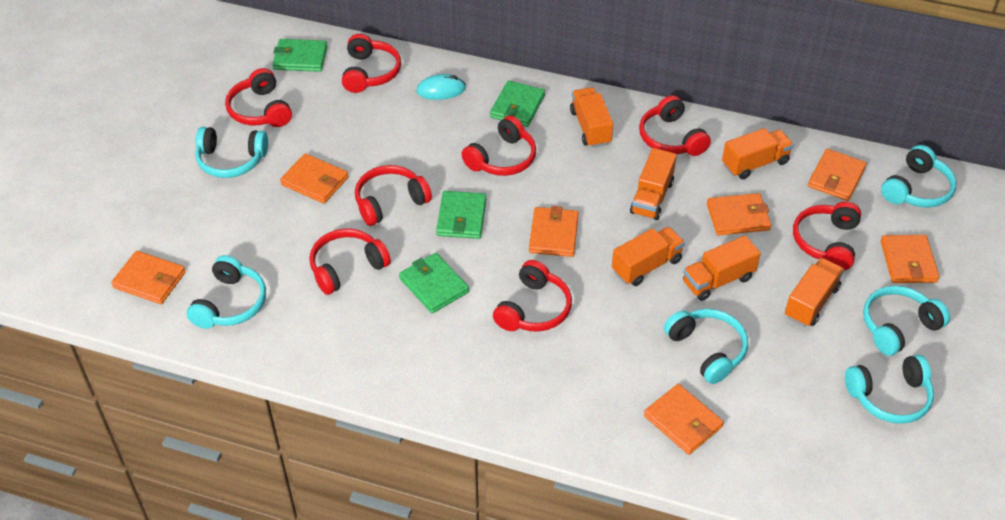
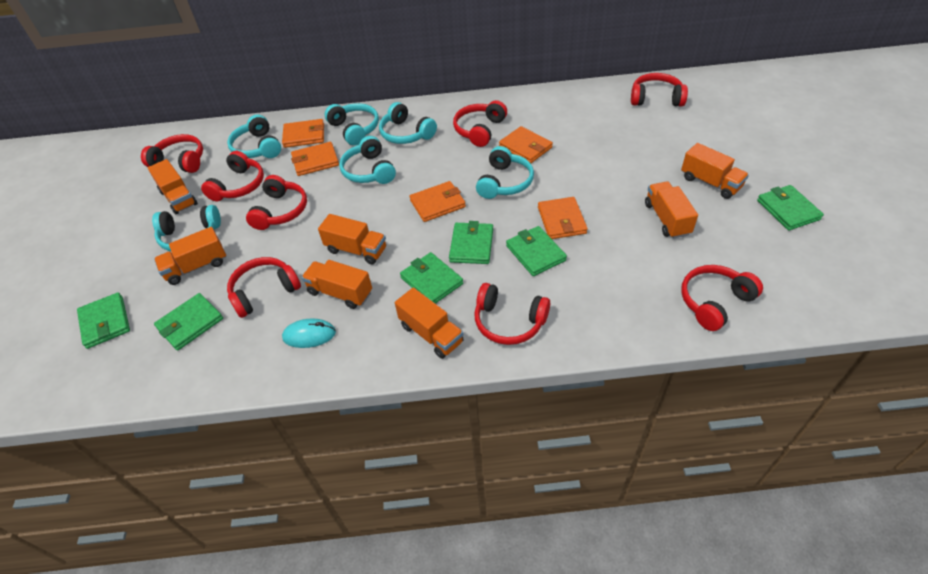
green wallet: [273,39,328,72] [399,253,469,313] [436,191,486,239] [490,80,545,127] = 4 -> [77,292,130,349] [154,293,223,351] [400,252,463,304] [449,221,493,264] [506,226,567,276] [757,185,824,231] = 6
orange truck: [570,87,613,147] [612,227,685,286] [630,148,677,220] [683,236,761,301] [722,128,794,179] [785,258,844,327] = 6 -> [148,159,198,214] [154,227,226,285] [301,260,372,309] [318,214,386,265] [395,287,464,359] [645,181,698,239] [681,143,749,199] = 7
orange wallet: [111,251,186,304] [280,153,348,204] [529,206,579,257] [644,384,724,455] [707,193,771,235] [808,149,867,201] [880,235,940,283] = 7 -> [282,119,324,148] [291,142,339,176] [410,181,466,222] [499,126,553,164] [538,197,588,239] = 5

